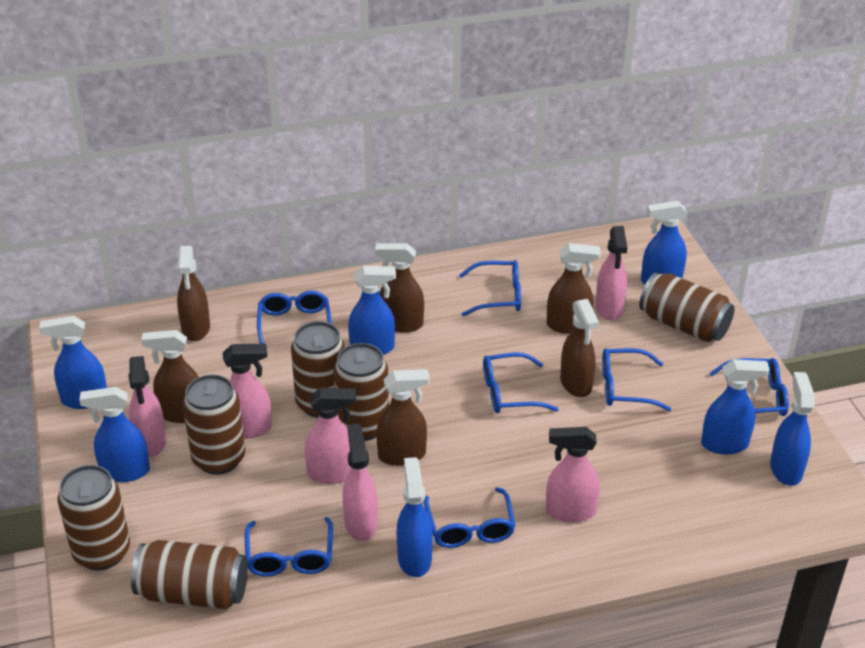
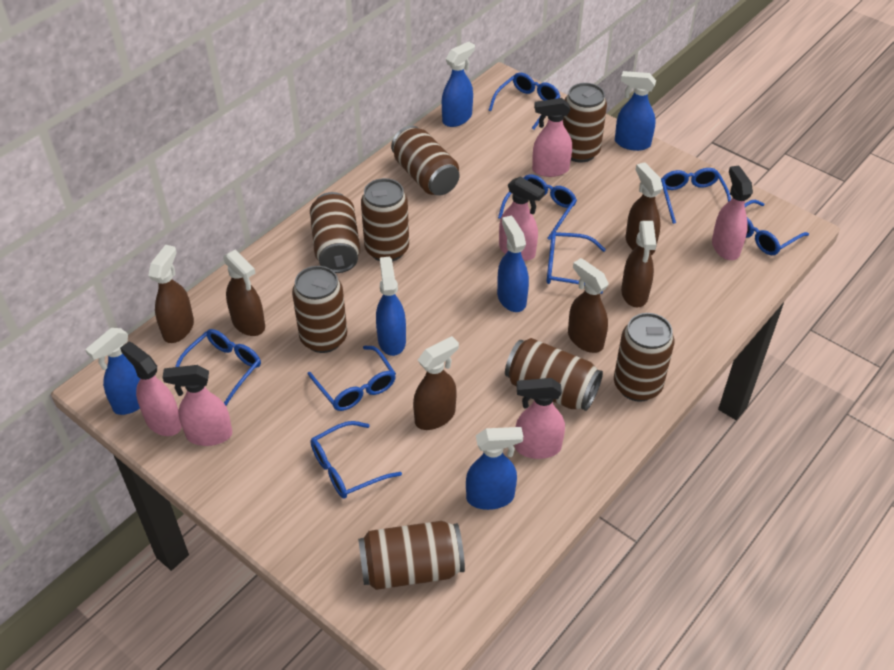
blue glasses: [245,517,333,577] [257,291,332,344] [424,487,516,548] [459,260,521,316] [483,353,559,413] [602,348,672,411] [709,358,789,416] = 7 -> [175,329,261,406] [308,346,396,411] [310,421,402,499] [489,73,560,130] [498,174,577,240] [546,232,606,294] [661,168,731,224] [745,200,809,255] = 8
blue spray bottle: [39,316,107,409] [79,387,150,482] [348,266,396,355] [397,457,433,577] [641,201,687,284] [701,359,770,454] [770,372,814,486] = 7 -> [85,328,140,415] [376,257,406,356] [442,42,475,127] [466,427,523,510] [497,216,529,312] [615,71,656,151] = 6
brown can: [58,465,130,571] [131,540,248,609] [183,374,245,475] [291,321,345,418] [333,343,389,441] [639,272,735,342] = 6 -> [292,266,347,353] [310,192,360,273] [358,521,465,590] [361,178,409,261] [391,126,460,196] [505,338,603,411] [563,83,607,163] [614,313,674,402] = 8

